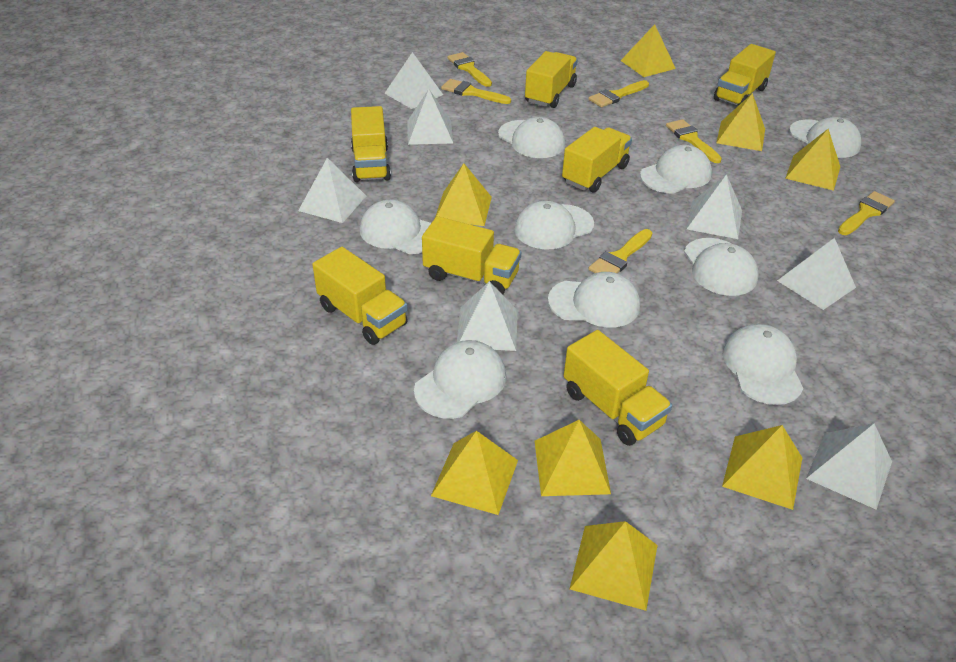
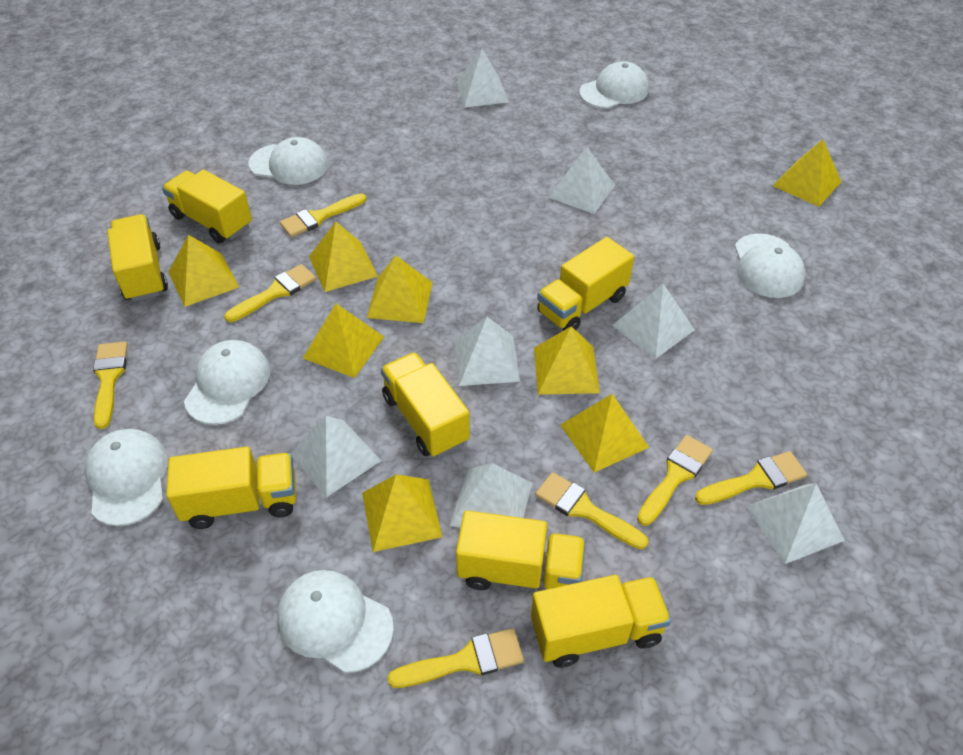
white cap: [360,200,431,254] [414,340,506,419] [498,117,565,158] [514,201,594,250] [548,272,640,328] [640,145,712,194] [684,238,759,296] [722,324,803,405] [789,117,862,158] = 9 -> [85,429,168,526] [184,340,270,425] [249,137,328,185] [277,570,394,673] [579,61,649,109] [734,233,806,298] = 6
yellow brush: [441,79,511,104] [447,52,492,87] [589,80,649,107] [589,229,652,273] [666,119,722,163] [838,191,895,235] = 6 -> [93,341,128,429] [224,264,316,322] [280,193,366,237] [387,628,524,688] [535,472,648,549] [637,435,713,526] [695,451,807,505] = 7

